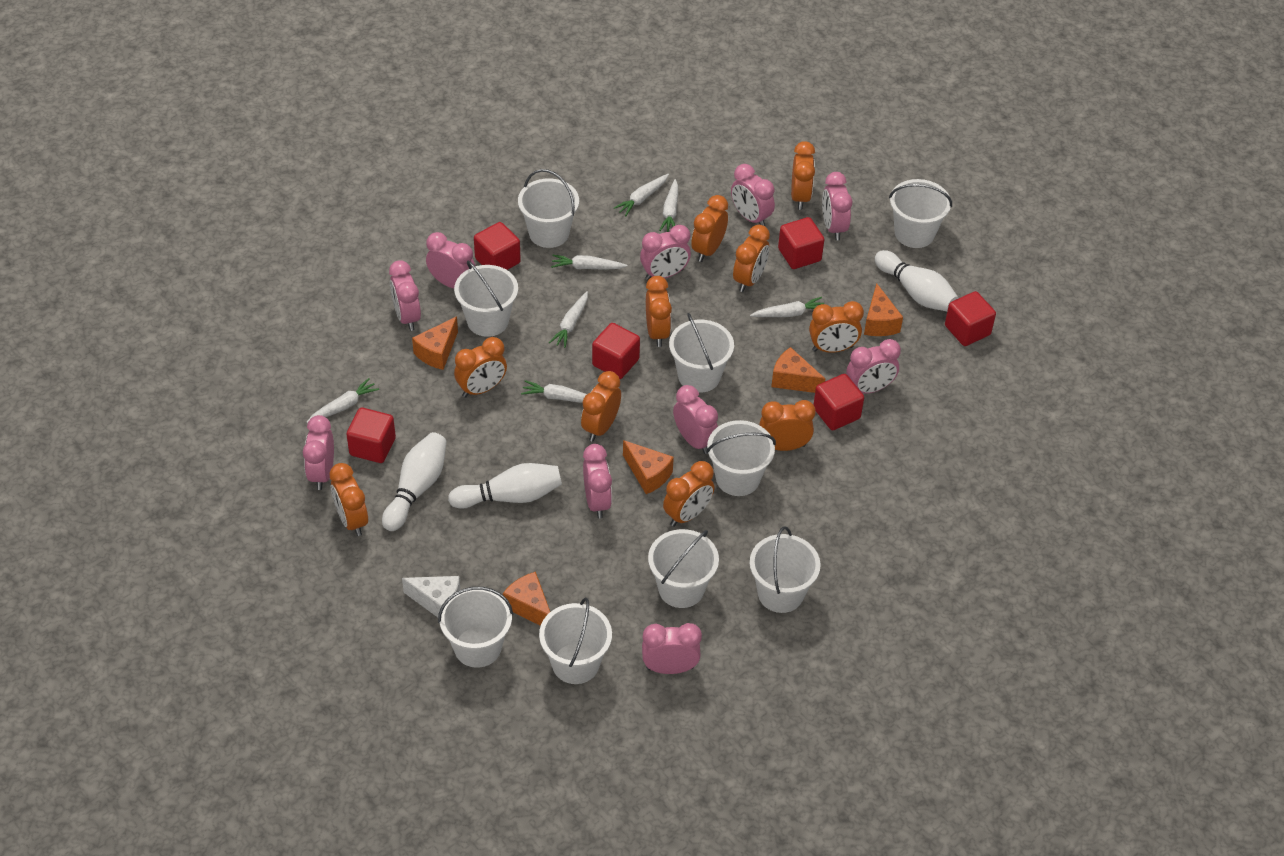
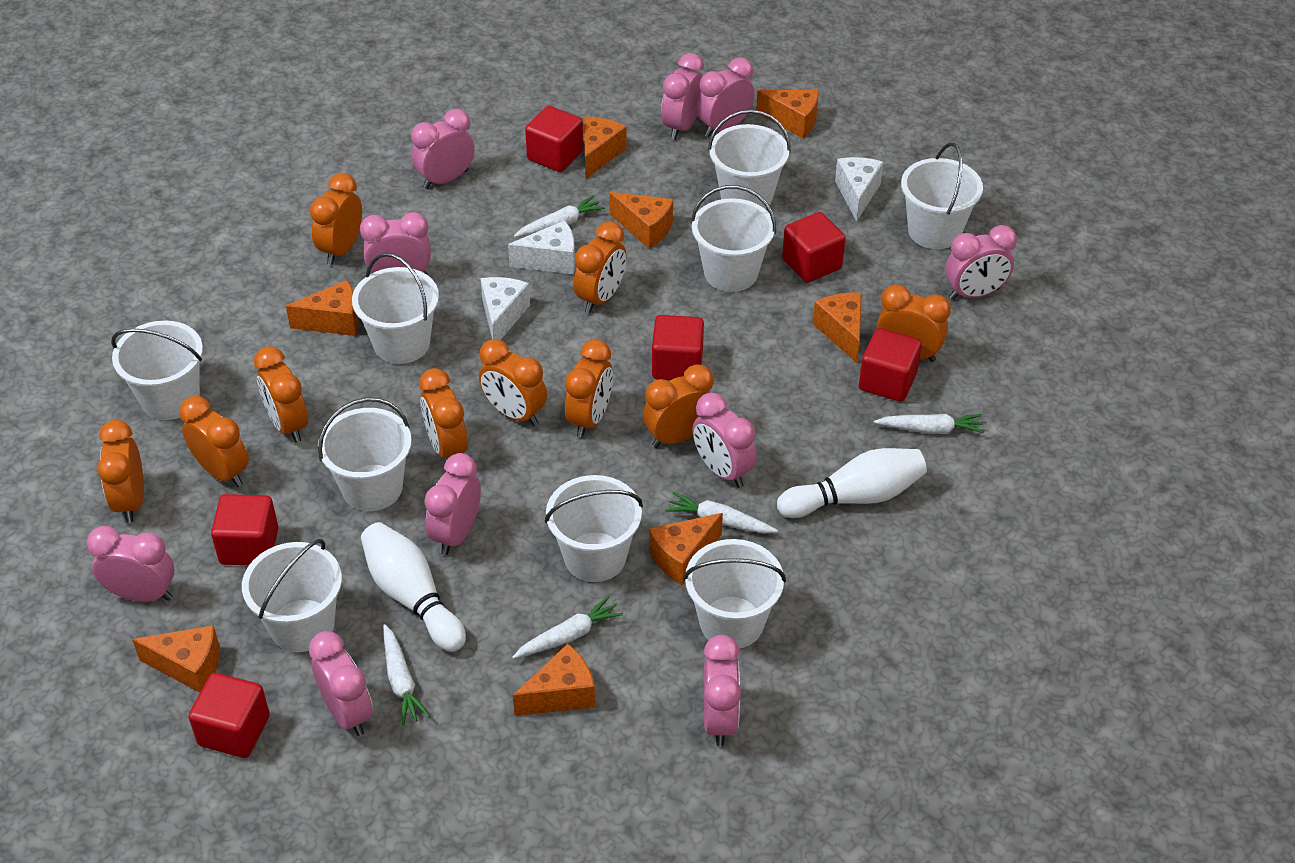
orange cheese: [412,317,458,370] [503,572,550,626] [623,440,674,494] [771,347,825,393] [864,283,903,336] = 5 -> [132,625,220,693] [286,280,358,336] [513,644,595,716] [584,117,627,179] [609,192,673,249] [649,513,723,585] [756,90,818,138] [813,293,862,363] = 8
white bowling pin: [382,432,447,531] [448,463,562,509] [875,250,959,311] = 3 -> [361,522,466,652] [777,448,927,518] = 2
white carrot: [307,378,379,423] [521,380,587,403] [549,291,588,348] [551,255,627,270] [614,174,669,216] [659,179,678,232] [750,297,824,317] = 7 -> [383,624,430,725] [512,596,623,659] [514,195,605,237] [665,492,778,533] [874,414,984,434] = 5
white cheese: [402,576,460,617] = 1 -> [480,277,530,340] [508,220,575,274] [835,157,883,222] = 3

